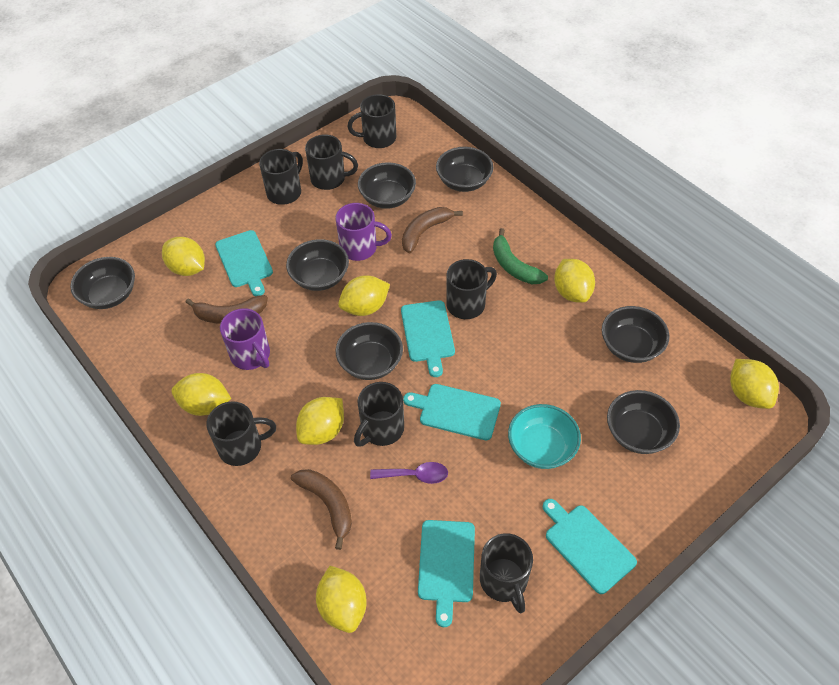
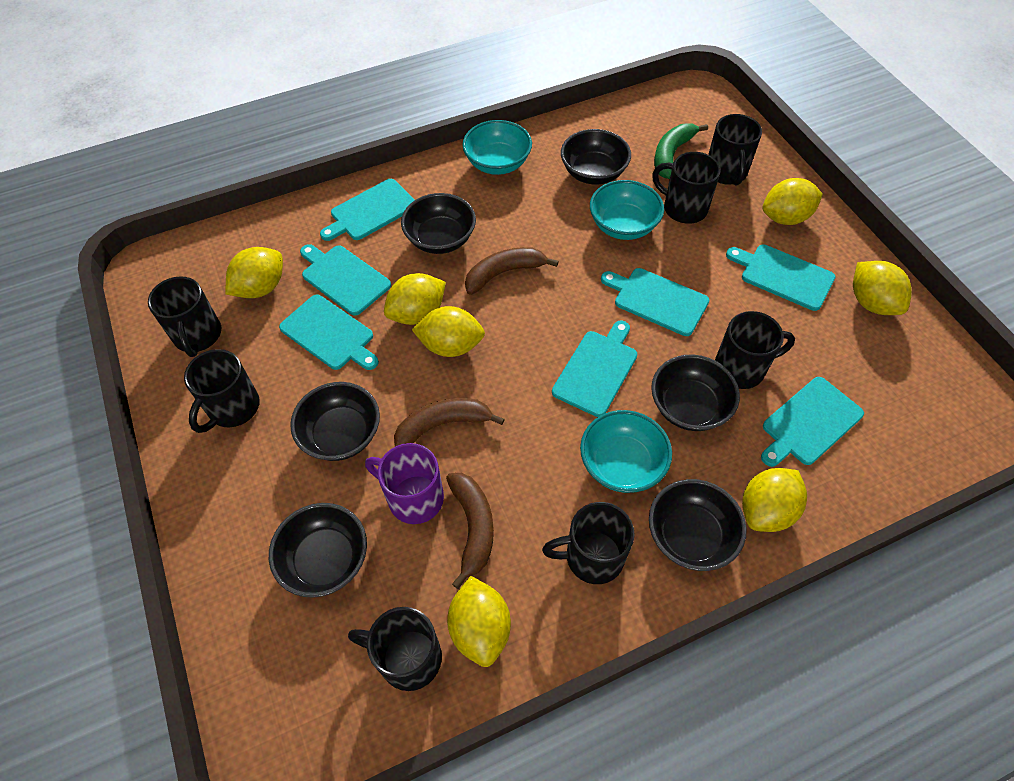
black bowl: [70,257,135,309] [286,239,349,291] [336,322,403,380] [358,162,416,209] [436,147,493,192] [602,306,669,363] [607,390,680,454] = 7 -> [269,503,367,598] [290,382,380,461] [401,193,476,254] [561,129,631,185] [649,479,747,571] [651,355,740,431] = 6
purple mug: [220,308,270,370] [335,203,392,261] = 2 -> [365,443,444,524] = 1
purple spoon: [370,462,448,484] = 1 -> none = 0
turquoise bowl: [508,404,581,469] = 1 -> [462,120,532,175] [580,410,672,493] [590,180,664,240] = 3
turquoise cutting board: [215,230,273,296] [401,300,455,377] [403,384,501,440] [418,520,475,627] [543,499,637,594] = 5 -> [279,295,379,370] [300,244,391,316] [320,179,415,241] [552,321,638,417] [601,268,709,336] [726,245,836,311] [761,377,864,467] = 7

